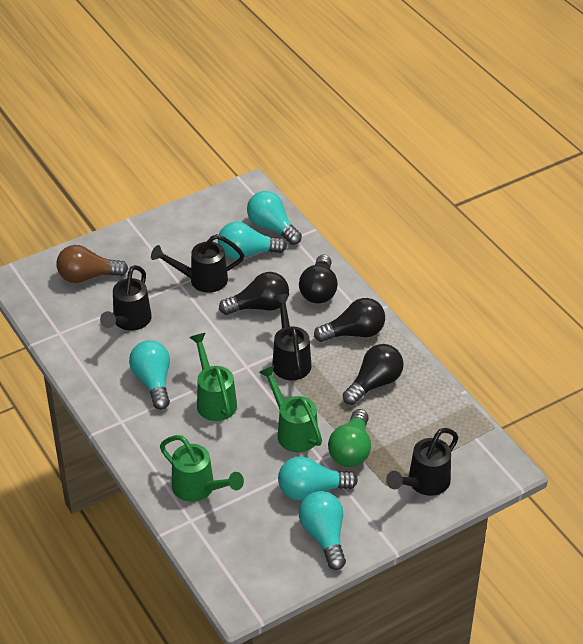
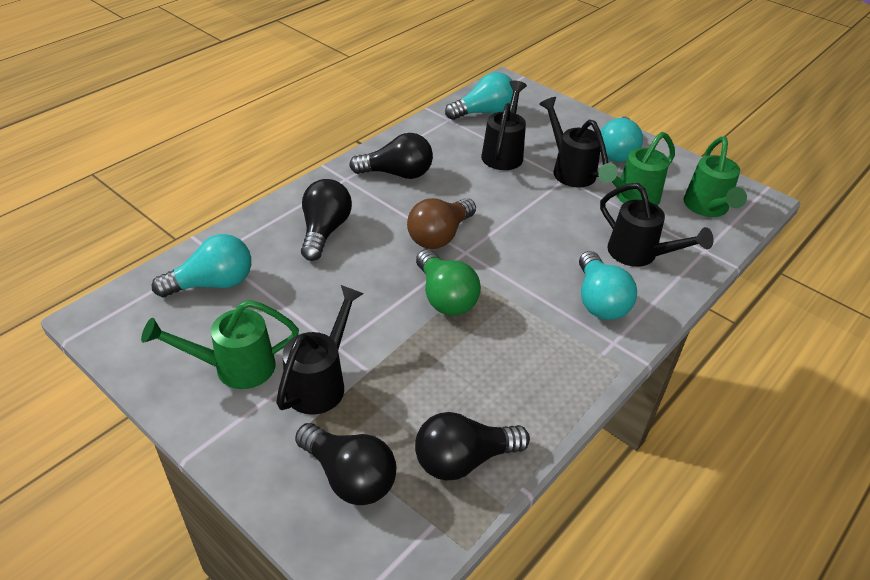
turquoise light bulb: [129,340,170,410] [218,222,287,259] [247,191,302,245] [278,457,358,501] [299,491,346,570] = 5 -> [152,234,251,297] [445,72,513,120] [579,251,637,320] [601,116,643,162] = 4

